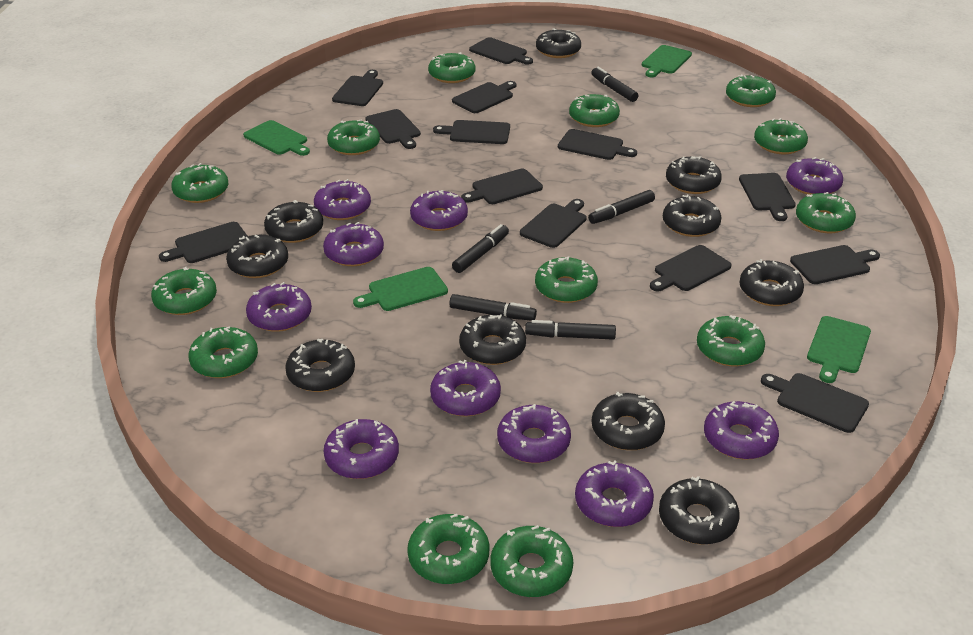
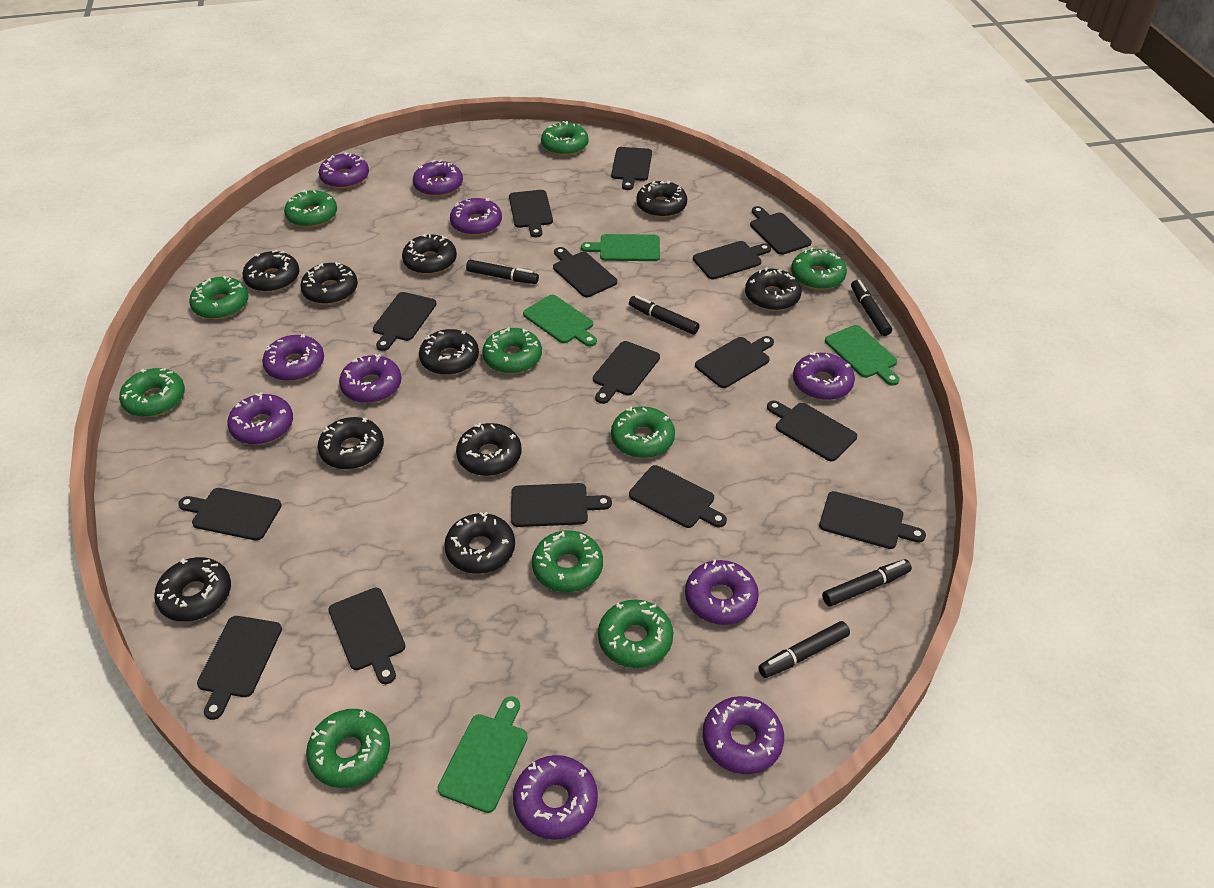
black cutting board: [159,222,247,263] [332,70,383,106] [365,109,421,149] [433,120,510,144] [452,81,516,113] [461,169,543,204] [469,37,533,65] [520,199,587,248] [558,129,637,160] [650,245,732,291] [739,173,796,221] [761,373,869,433] [790,245,880,284] = 13 -> [178,488,282,541] [197,616,282,720] [328,587,405,684] [373,292,437,351] [509,190,553,238] [511,483,612,527] [553,247,617,297] [593,341,660,404] [611,147,652,190] [629,465,727,528] [693,241,771,279] [695,336,774,388] [750,206,812,255] [767,400,857,461] [819,491,926,549] = 15
green donut: [151,267,217,315] [171,163,228,203] [189,326,258,378] [327,120,380,155] [407,514,489,584] [428,52,475,83] [490,525,573,597] [535,256,598,303] [569,94,620,127] [697,315,765,367] [726,74,776,107] [754,118,808,154] [796,192,856,233] = 13 -> [119,368,185,417] [189,276,248,319] [284,190,337,228] [306,709,390,788] [482,327,542,374] [532,530,603,592] [541,121,588,156] [598,599,673,668] [611,407,675,458] [791,248,847,290] = 10

